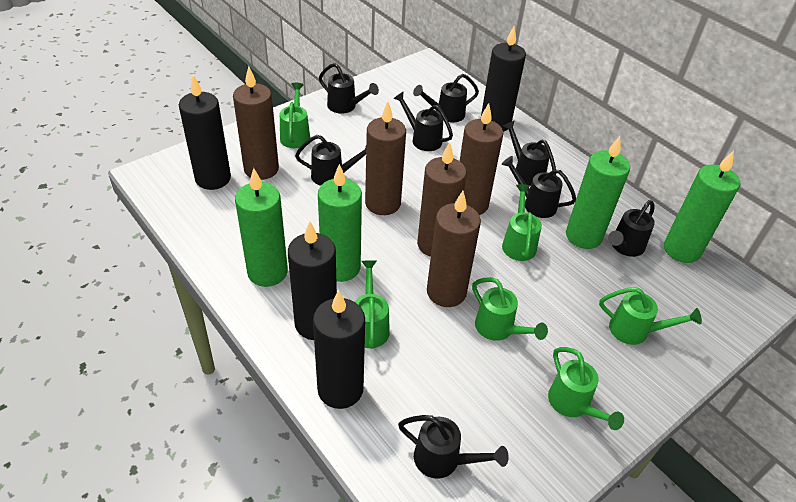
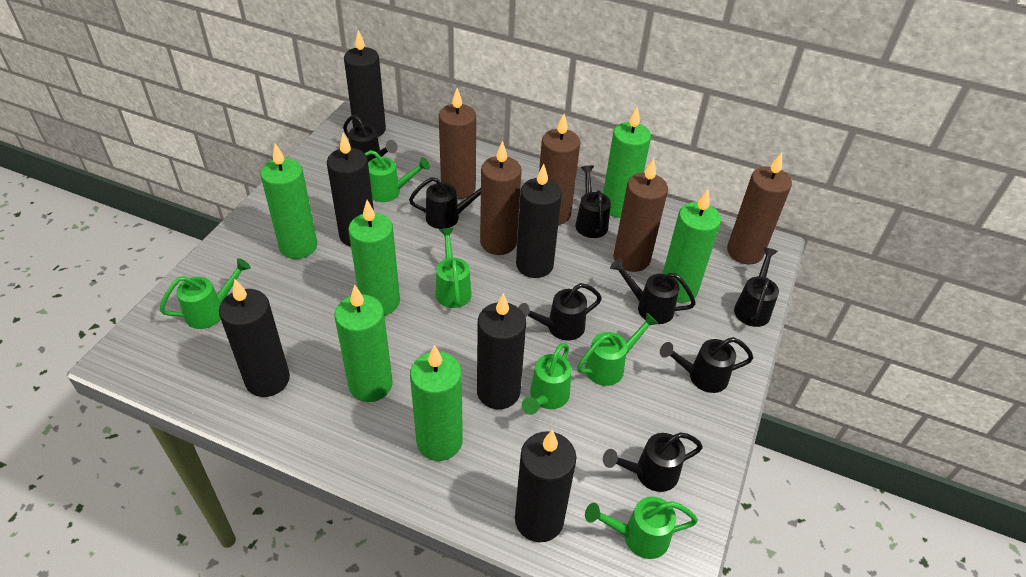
black candle: [179,75,231,190] [288,222,337,340] [313,290,365,409] [481,26,526,132] = 4 -> [219,279,290,397] [327,133,374,247] [344,30,386,137] [477,293,526,409] [515,430,576,542] [516,164,562,278] = 6
green candle: [235,168,288,287] [318,164,362,282] [566,136,630,249] [664,151,740,263] = 4 -> [260,144,317,259] [335,285,393,402] [348,200,400,316] [410,345,463,461] [603,106,651,218] [663,190,721,303] = 6

